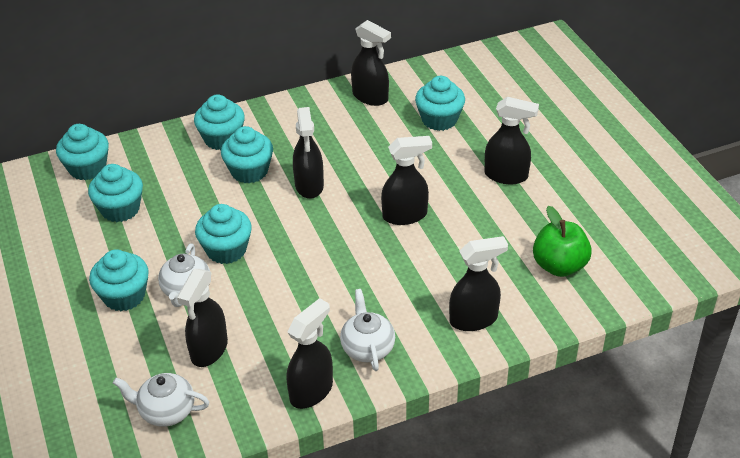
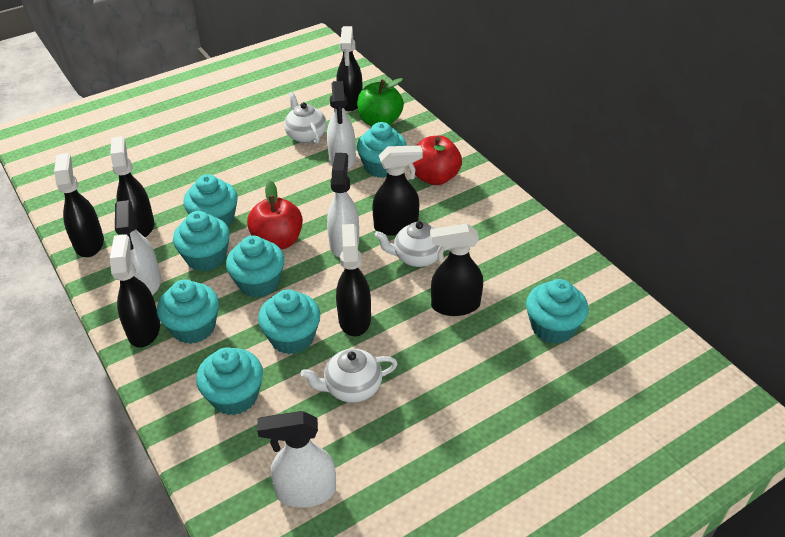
red apple: none = 0 -> [247,180,303,250] [413,136,462,185] = 2
turquoise cupcake: [56,124,109,180] [88,164,143,222] [89,249,149,311] [194,95,245,150] [195,204,252,264] [221,126,273,183] [415,76,465,131] = 7 -> [157,279,219,344] [173,211,230,272] [183,174,238,227] [196,347,263,415] [226,235,285,298] [258,289,320,354] [357,122,407,178] [526,279,589,344] = 8
white spray bottle: none = 0 -> [115,200,161,295] [257,411,336,508] [327,81,356,169] [327,153,359,257] = 4

